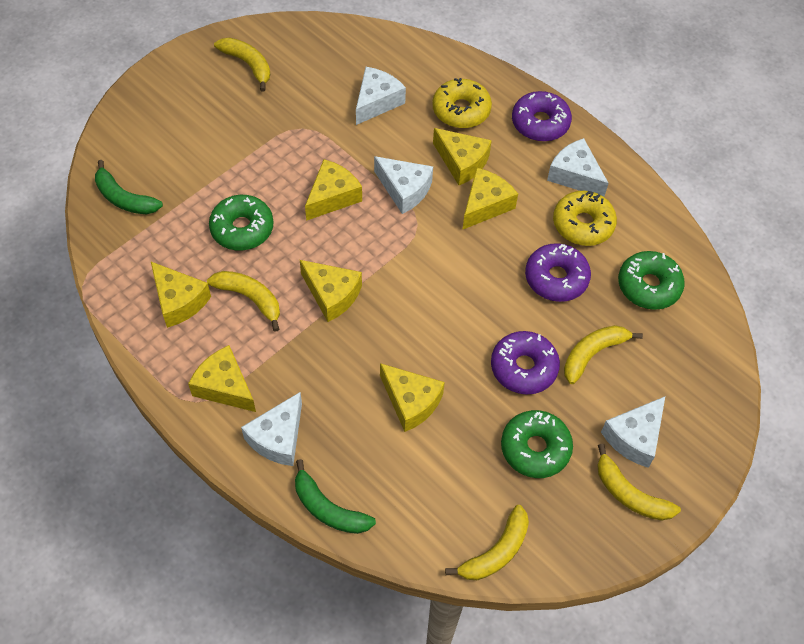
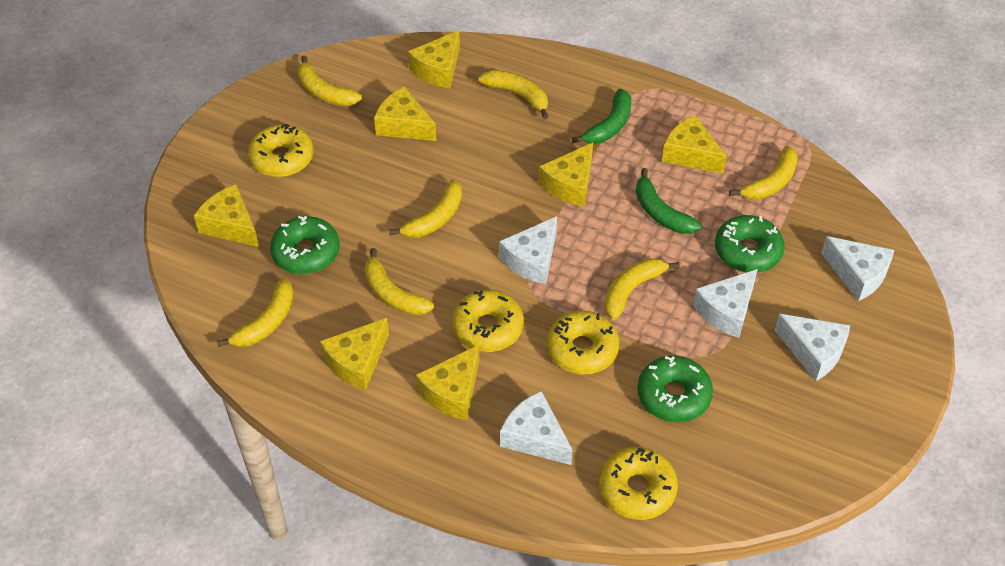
purple donut: [491,331,560,395] [512,91,572,141] [525,243,591,302] = 3 -> none = 0
yellow banana: [207,271,280,332] [214,38,270,92] [445,505,529,580] [564,325,643,384] [597,444,681,521] = 5 -> [217,278,294,347] [298,56,362,106] [365,248,434,315] [389,179,462,238] [478,70,548,119] [604,258,680,320] [729,145,798,200] = 7
yellow donut: [432,78,492,128] [553,191,617,246] = 2 -> [248,123,314,177] [452,290,524,352] [546,311,620,375] [599,447,678,520] = 4

